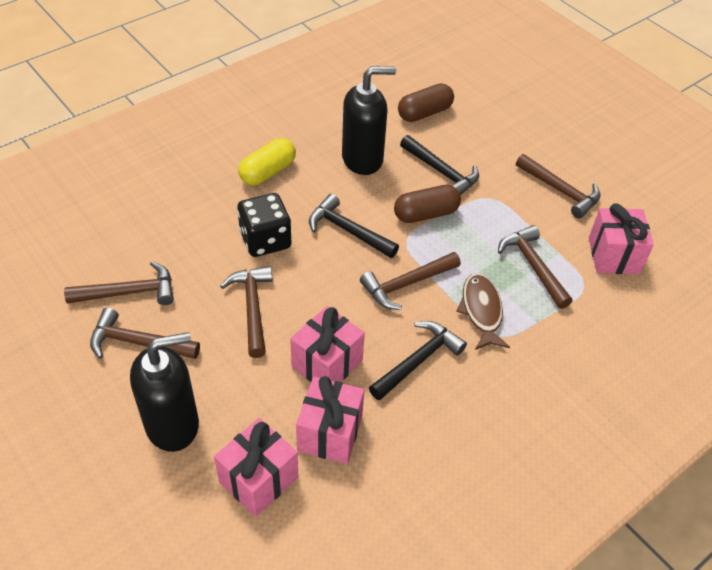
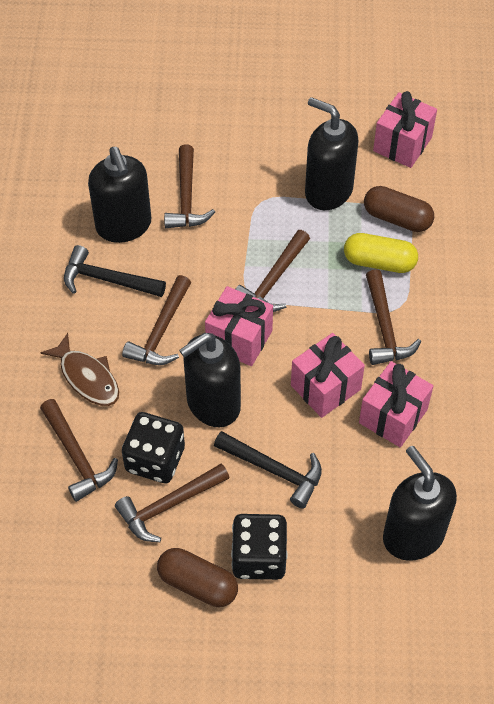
black dice: [237,193,292,257] = 1 -> [122,412,185,483] [231,514,288,580] = 2
black hammer: [309,194,399,258] [369,321,467,400] [400,135,479,196] = 3 -> [64,245,166,297] [214,431,322,509] = 2
black soap dispenser: [130,332,199,452] [342,66,396,175] = 2 -> [88,147,151,243] [179,333,241,427] [305,97,359,210] [383,446,457,561] = 4

